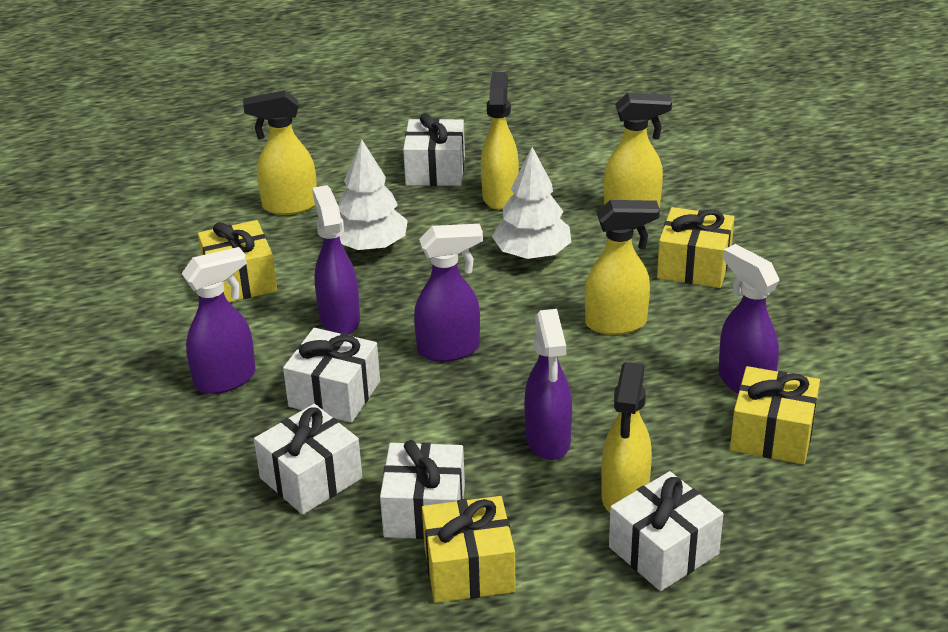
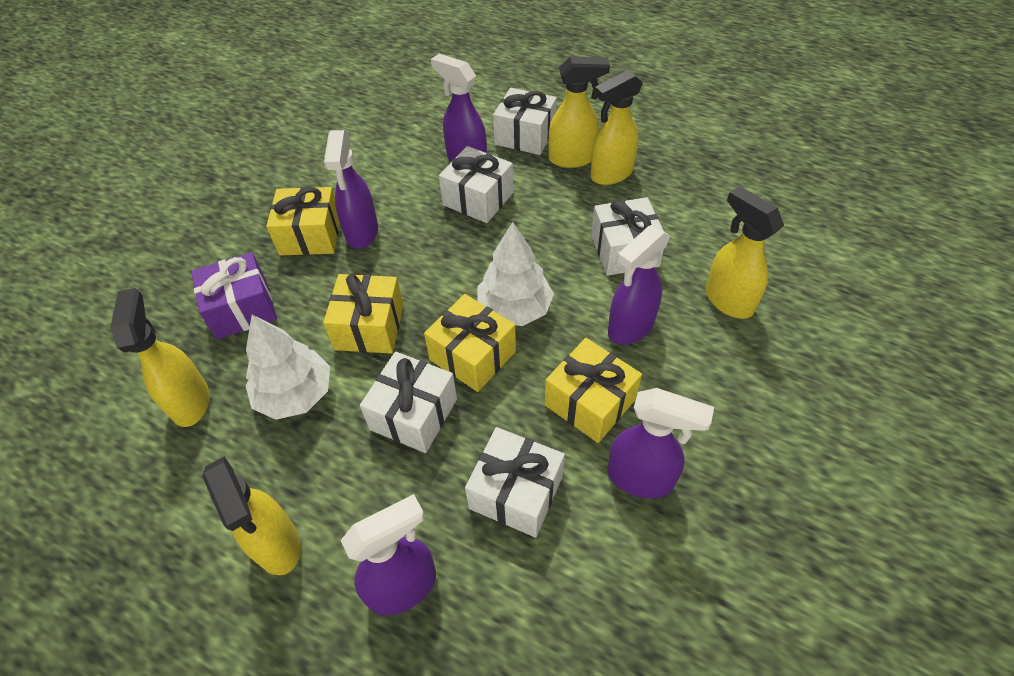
purple gift: none = 0 -> [191,252,277,340] = 1

